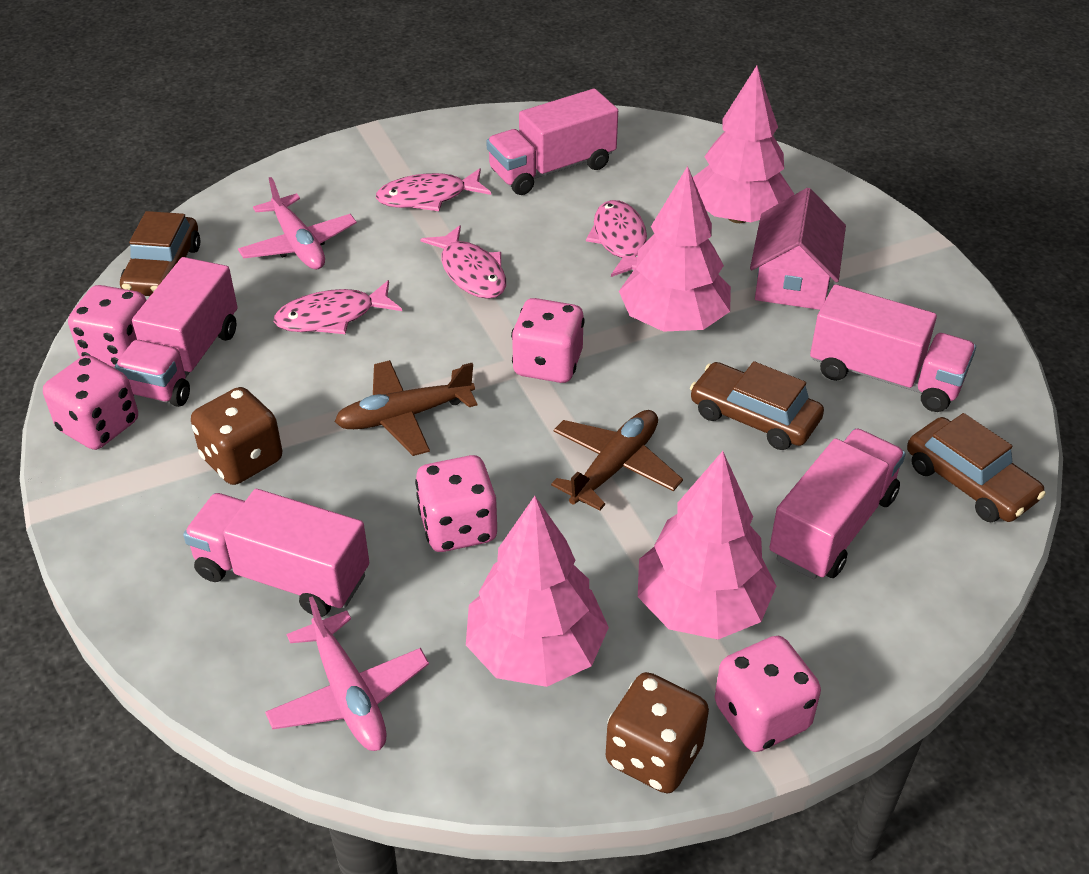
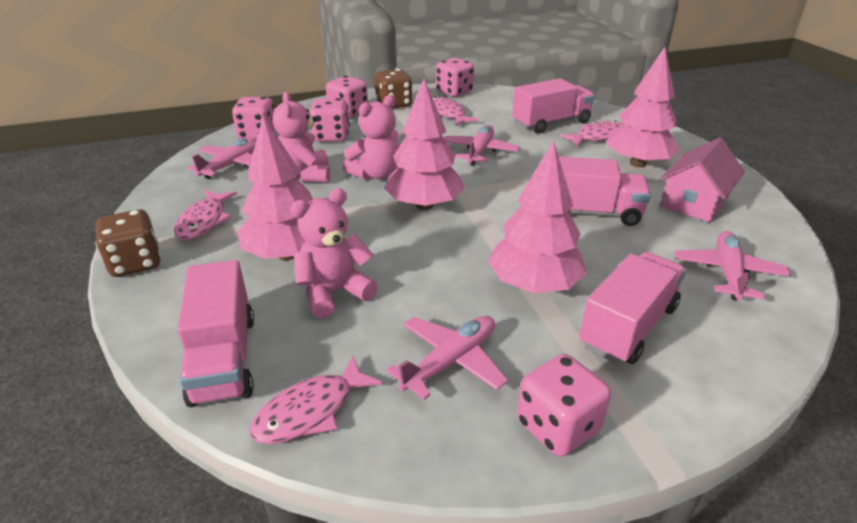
brown car: [120,211,201,296] [690,361,824,450] [907,413,1046,522] = 3 -> none = 0
brown plane: [335,360,477,456] [551,410,683,511] = 2 -> none = 0
pink plane: [238,177,357,270] [265,596,429,751] = 2 -> [187,138,257,179] [386,316,508,400] [444,125,520,166] [675,231,791,301] = 4
pink teddy bear: none = 0 -> [272,92,330,182] [291,188,378,318] [343,95,399,180] = 3
pink truck: [115,257,237,407] [183,489,369,617] [486,89,618,195] [769,428,906,580] [810,284,976,412] = 5 -> [178,260,254,407] [512,78,595,134] [543,156,651,226] [579,252,686,364] = 4

